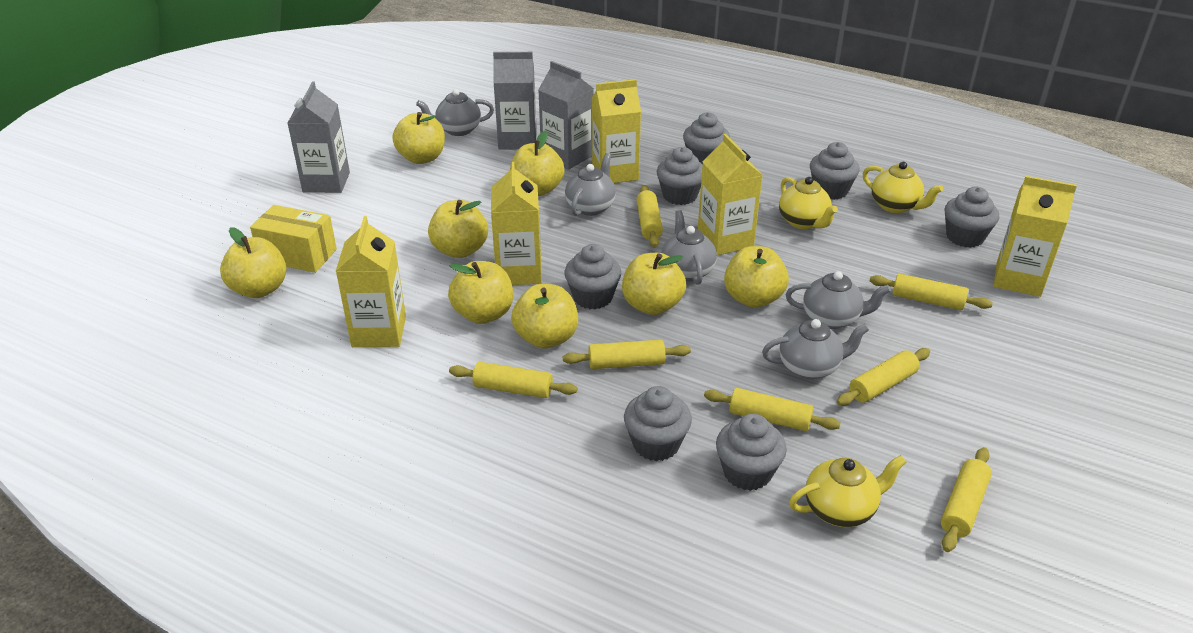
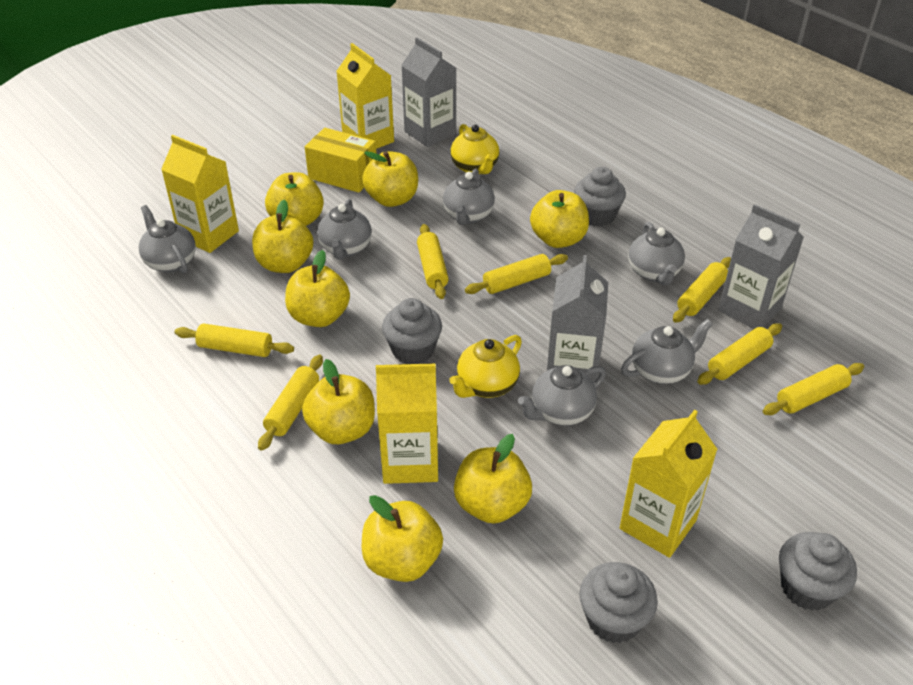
grey cupcake: [564,244,621,309] [624,386,692,461] [657,147,703,205] [683,112,730,164] [716,414,787,491] [810,142,860,200] [944,186,999,248] = 7 -> [382,298,442,364] [574,167,626,227] [579,562,658,643] [779,532,857,611] = 4
grey teapot: [416,89,494,136] [565,153,616,216] [661,210,717,285] [762,319,869,379] [786,271,891,329] = 5 -> [139,205,196,273] [317,199,372,260] [443,169,495,225] [518,365,606,426] [621,319,713,384] [628,222,685,285] = 6
yellow carton: [336,216,406,347] [491,162,542,285] [592,79,641,183] [698,134,762,255] [994,176,1077,297] = 5 -> [161,135,239,253] [336,43,394,149] [376,363,438,484] [620,410,718,558] = 4
yellow teapot: [779,177,838,229] [789,455,906,527] [863,162,943,213] = 3 -> [449,335,522,398] [450,124,499,174] = 2

